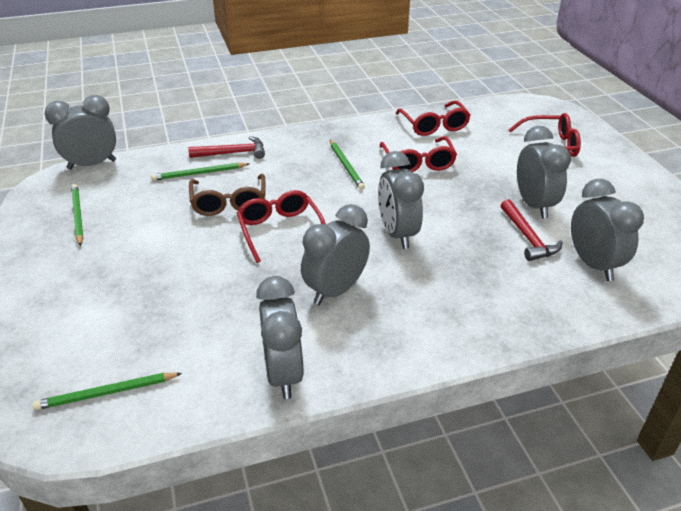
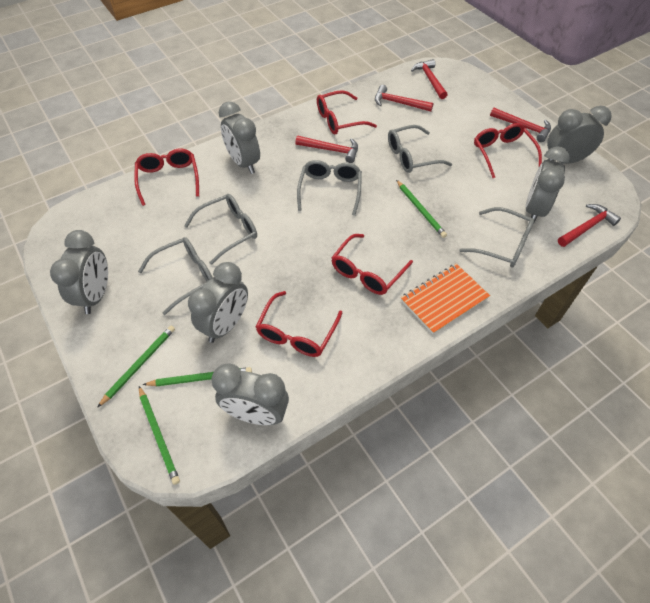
brown glasses: [189,174,265,216] = 1 -> none = 0
grey glasses: none = 0 -> [138,237,213,315] [184,194,257,265] [297,160,362,216] [388,125,452,173] [459,207,535,268] = 5
orange notebook: none = 0 -> [401,264,490,334] = 1
red glasses: [237,190,326,263] [380,136,457,172] [396,101,470,136] [509,113,581,157] = 4 -> [134,148,199,206] [255,291,342,357] [317,90,377,134] [331,234,413,295] [474,123,542,178] = 5
red hammer: [188,136,265,159] [500,199,563,261] = 2 -> [295,136,358,163] [375,85,434,111] [411,59,448,99] [490,108,551,142] [558,204,621,247] = 5

